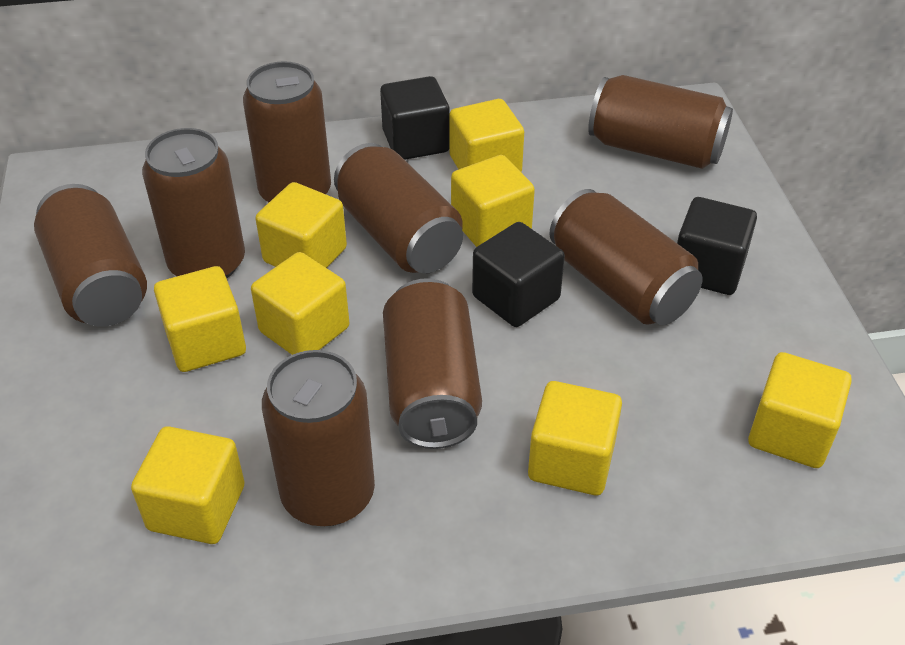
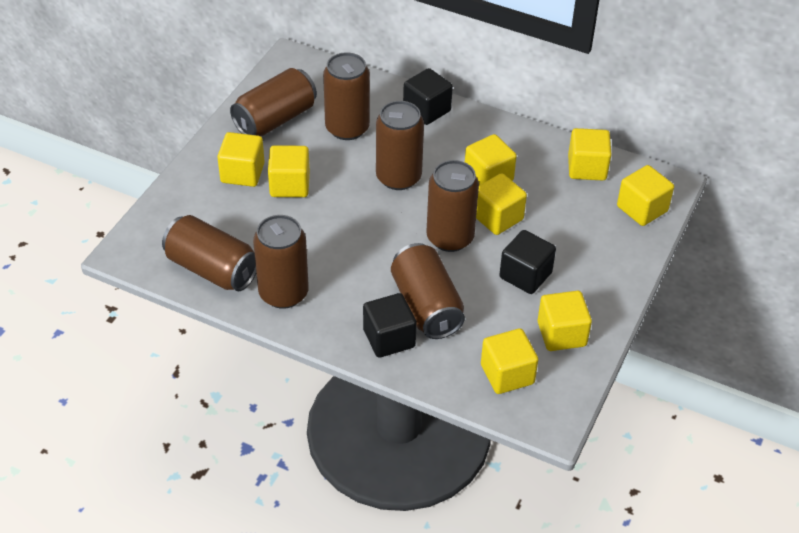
brown can: [34,184,147,327] [142,128,245,278] [243,61,331,202] [262,350,375,526] [334,143,463,273] [383,278,482,449] [550,189,702,325] [588,75,733,169] = 8 -> [162,215,256,292] [230,68,317,136] [253,215,309,309] [323,52,370,140] [376,101,424,190] [391,243,465,339] [426,160,479,252] = 7

